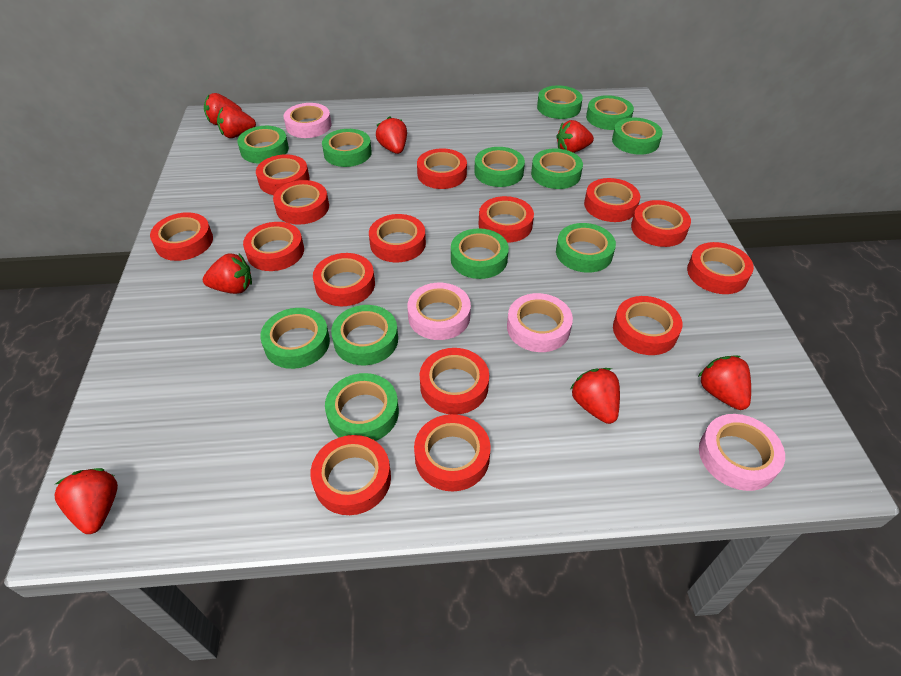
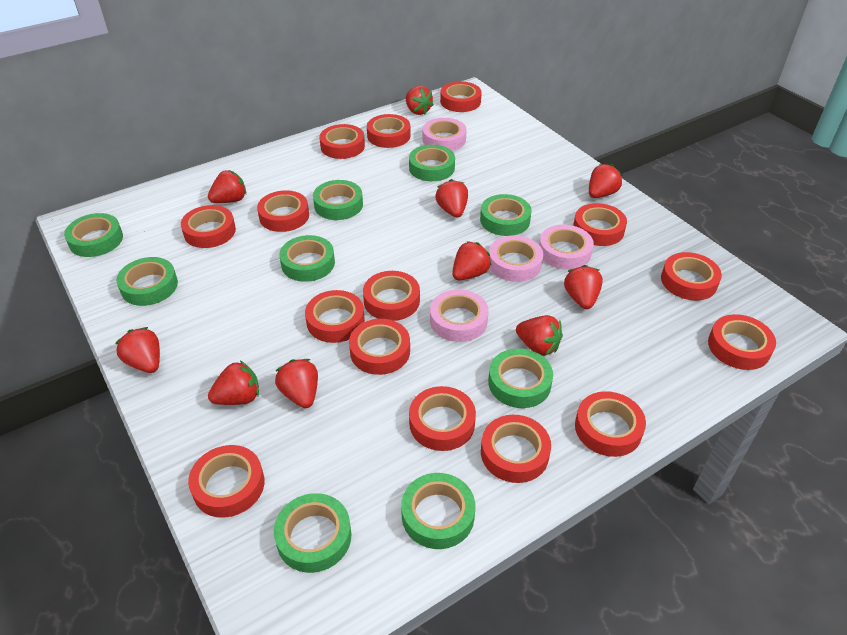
green tape: [237,126,289,164] [260,308,330,369] [322,129,372,167] [325,373,399,441] [331,305,398,365] [451,228,509,279] [474,147,525,187] [531,148,583,189] [537,85,583,119] [556,223,616,273] [586,95,634,130] [612,117,663,155] = 12 -> [64,213,123,257] [116,257,178,306] [274,493,352,573] [279,235,335,282] [313,180,363,220] [401,473,476,549] [409,145,455,181] [480,194,532,236] [488,348,553,408] = 9
red strawberry: [55,468,118,534] [203,253,252,294] [204,93,242,125] [217,105,256,138] [376,116,407,154] [556,120,594,153] [571,368,620,424] [698,355,751,410] = 8 -> [115,327,160,373] [208,170,246,203] [208,361,259,405] [275,359,318,408] [406,86,434,115] [435,179,468,217] [452,241,492,280] [516,315,563,356] [564,265,603,309] [589,164,623,198] = 10

